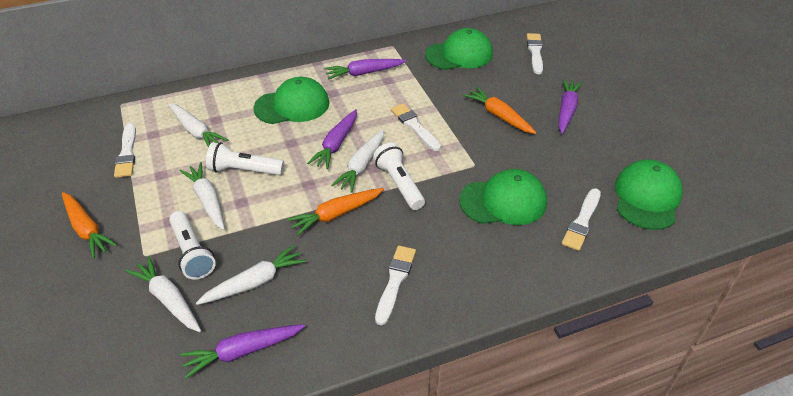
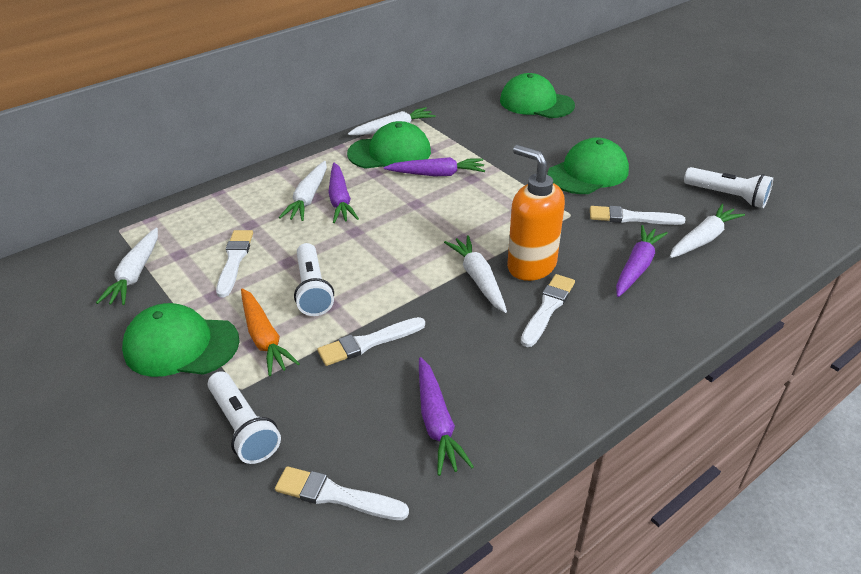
orange carrot: [62,192,117,259] [287,188,384,236] [463,87,536,134] = 3 -> [241,288,300,376] = 1
orange soap dispenser: none = 0 -> [507,145,565,281] = 1

